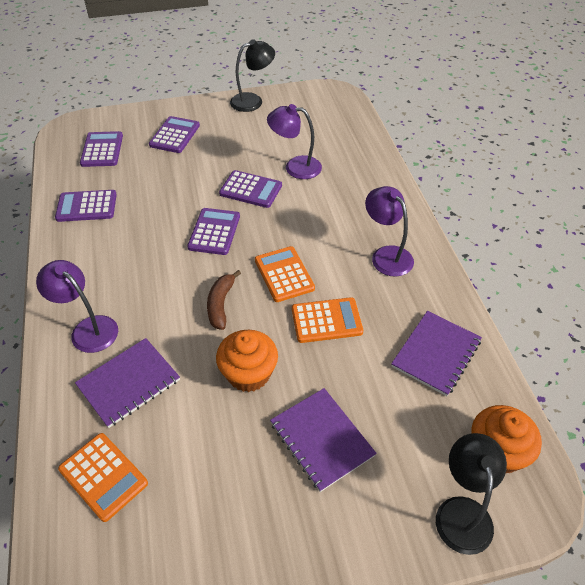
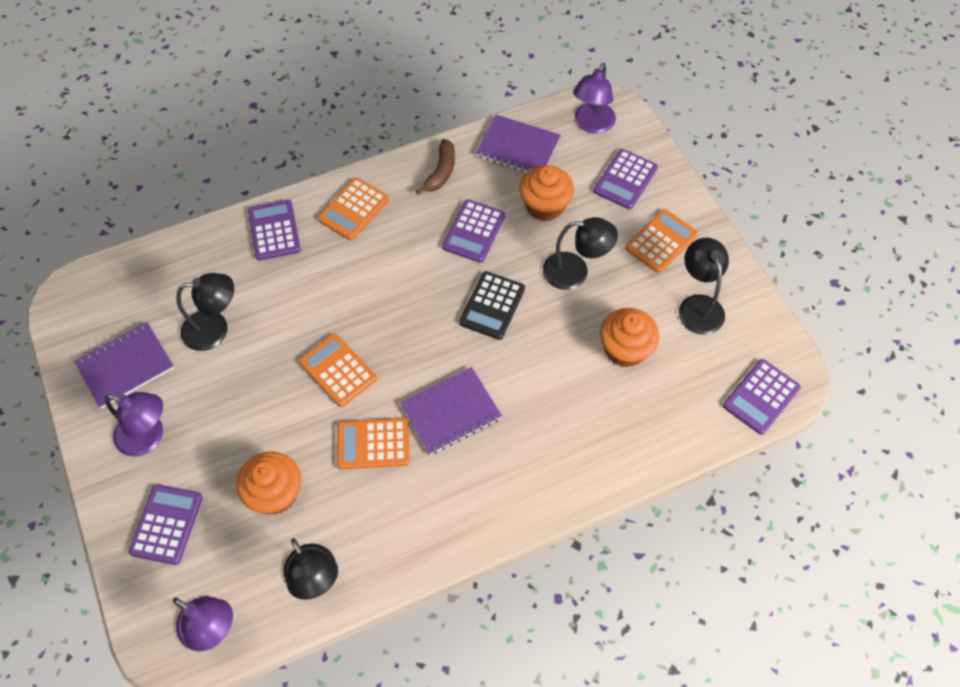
black calculator: none = 0 -> [459,271,525,340] = 1
black lamp: [230,39,275,112] [436,433,507,555] = 2 -> [176,273,234,351] [284,538,338,600] [543,217,618,290] [679,238,729,335] = 4
orange calculator: [58,433,148,522] [255,246,315,302] [292,297,363,343] = 3 -> [299,334,377,407] [318,178,389,240] [337,418,410,470] [625,209,698,273] = 4
orange cupcake: [216,330,278,392] [471,405,542,474] = 2 -> [237,451,301,515] [519,165,574,222] [600,308,659,368] = 3

